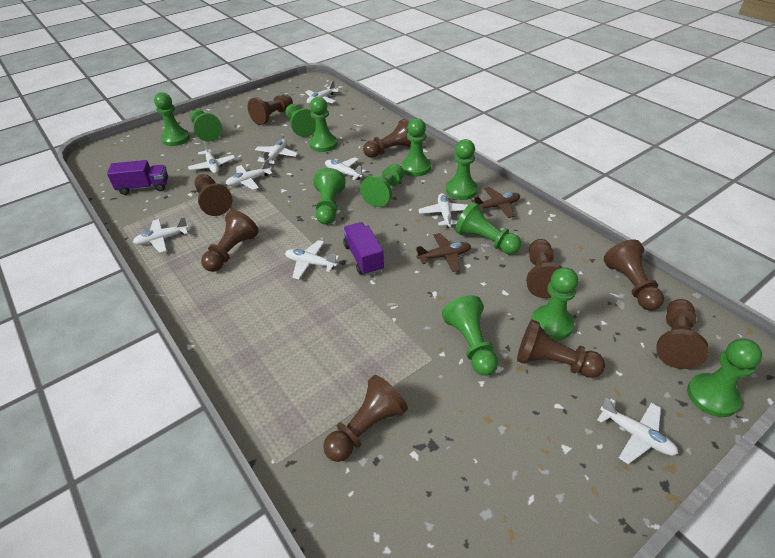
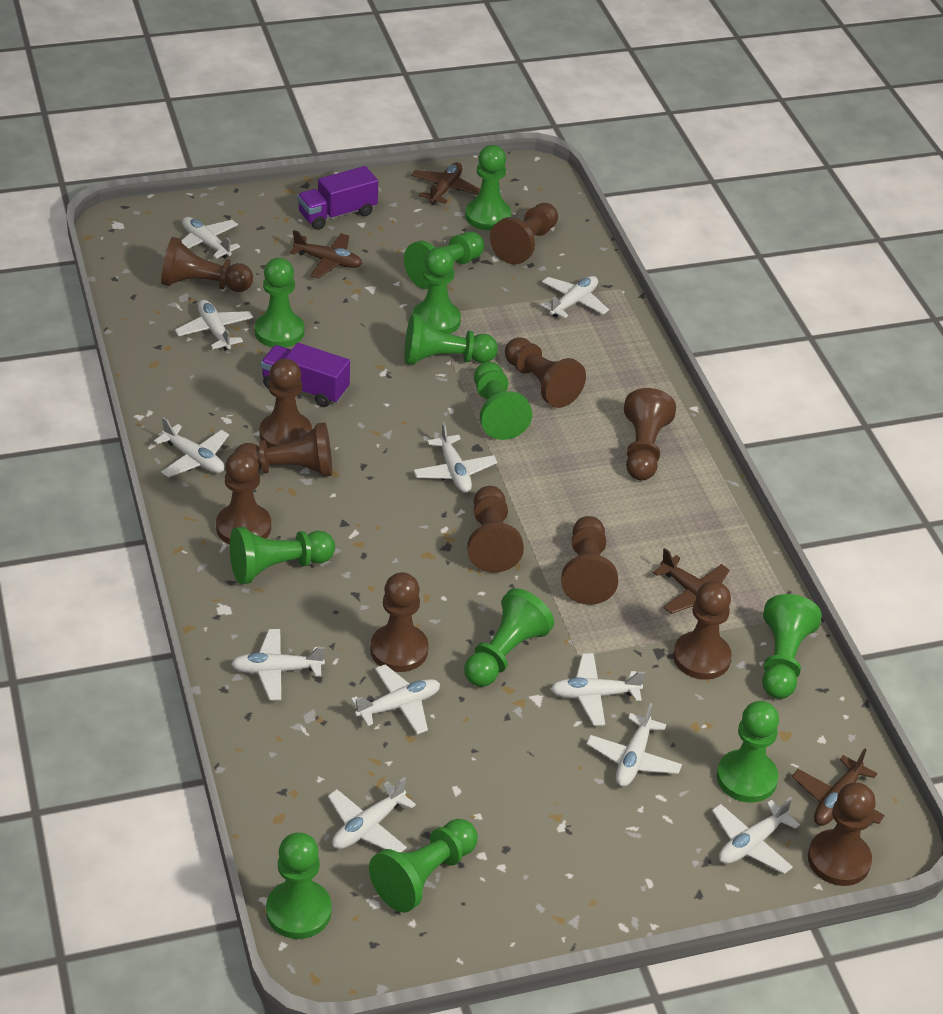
brown pawn: [194,174,233,216] [201,210,258,272] [248,94,293,125] [323,375,408,462] [363,119,411,158] [517,320,605,378] [526,239,563,298] [604,240,664,310] [656,299,709,369] = 9 -> [161,237,253,292] [216,450,271,544] [234,423,332,477] [260,359,312,448] [370,572,429,672] [467,486,524,573] [490,203,558,264] [505,337,586,408] [561,516,618,605] [624,388,676,480] [673,581,732,680] [808,782,876,886] = 12
brown plane: [416,233,471,272] [471,187,520,218] = 2 -> [290,230,362,279] [411,162,480,205] [653,548,730,614] [792,748,885,826] = 4
white plane: [133,217,189,253] [188,141,235,174] [226,159,273,190] [255,139,298,165] [285,240,339,279] [305,80,339,104] [325,157,366,180] [419,193,468,228] [597,398,678,464] = 9 -> [154,417,229,477] [175,300,253,351] [181,217,240,259] [231,629,325,700] [328,777,416,852] [351,664,440,734] [413,422,497,493] [540,276,609,318] [551,653,645,726] [586,703,682,787] [712,797,800,874] = 11

